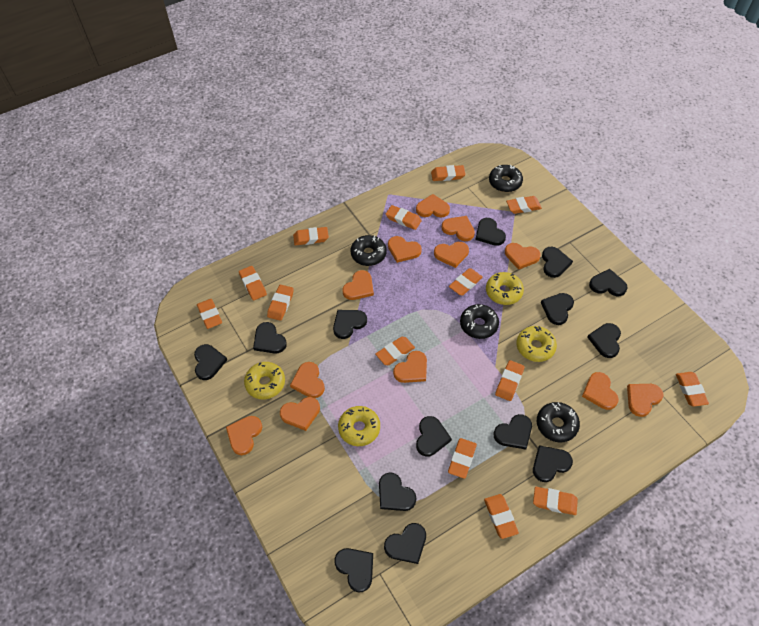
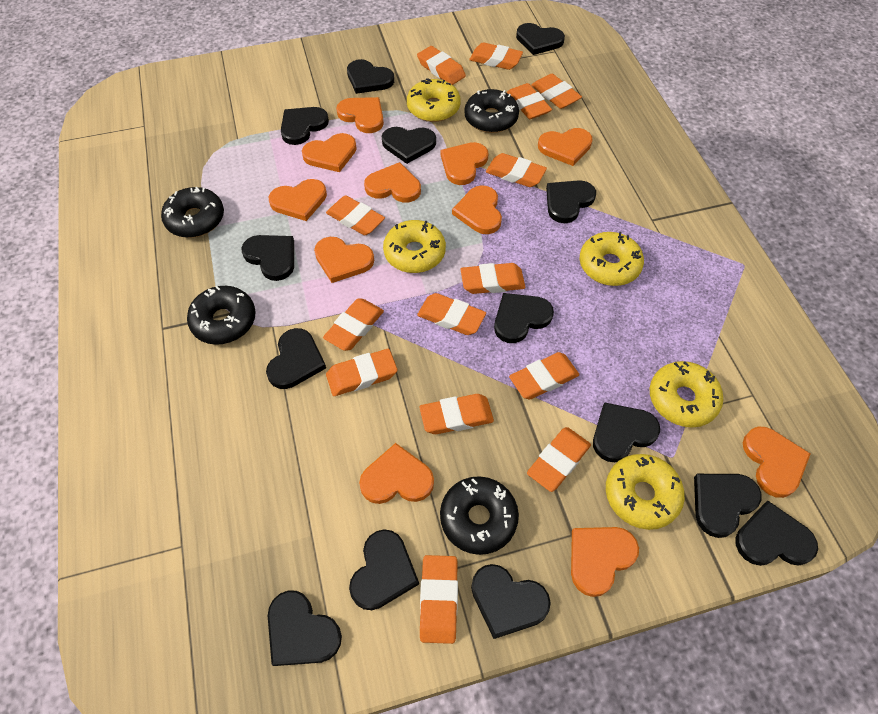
orange heart: [226,416,262,455] [280,397,320,431] [290,362,325,398] [342,270,374,300] [388,236,422,263] [393,351,427,383] [416,194,450,217] [434,242,469,268] [442,216,475,241] [505,243,541,270] [582,372,619,410] [627,384,663,417] = 12 -> [269,179,327,221] [302,133,357,172] [314,237,374,283] [336,97,384,133] [359,443,434,504] [364,162,421,203] [441,142,488,185] [452,186,502,234] [538,128,593,166] [571,527,639,597] [743,427,811,498] = 11
yellow donut: [244,362,285,399] [338,406,380,446] [486,272,524,305] [516,326,557,362] = 4 -> [383,220,446,273] [407,78,460,122] [580,232,644,286] [606,454,685,530] [650,361,723,428] = 5

